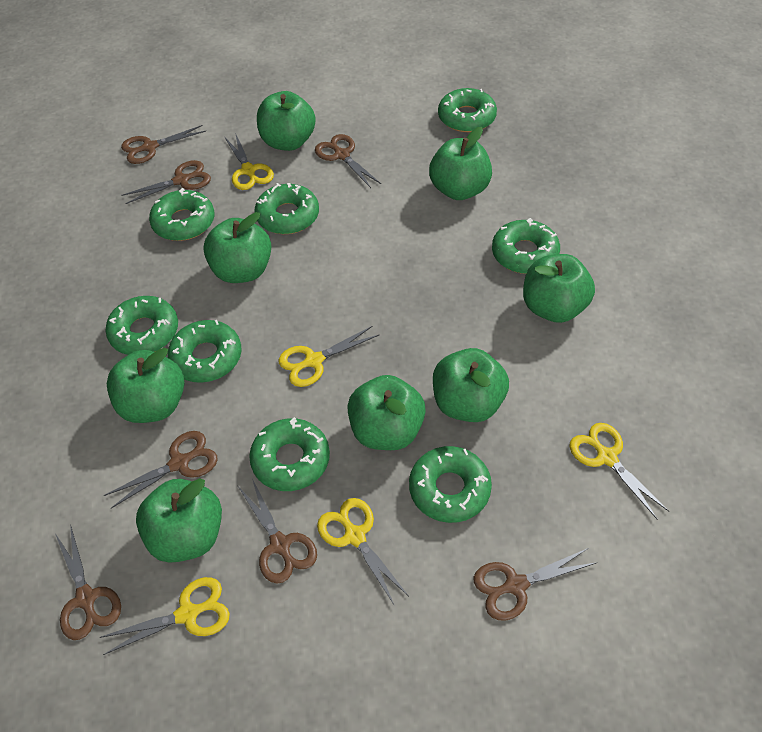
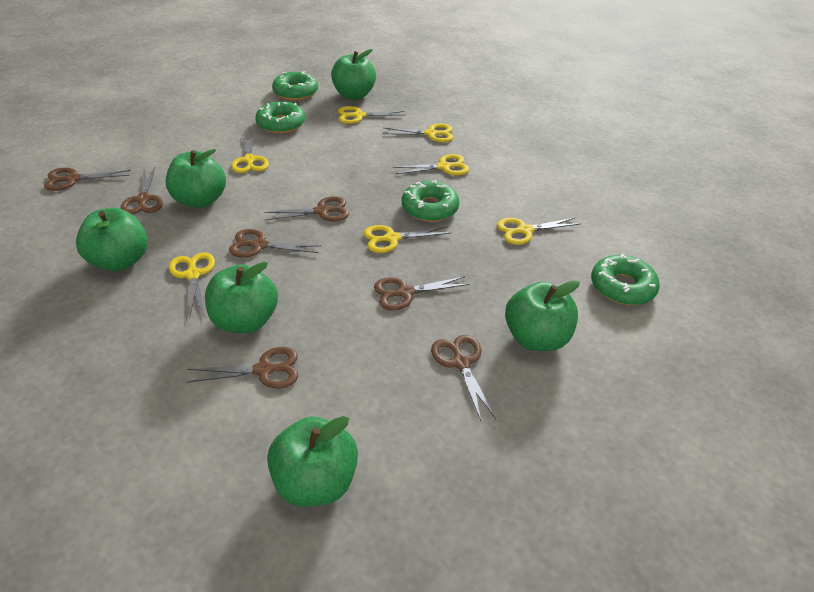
green apple: [107,348,184,423] [136,478,222,563] [203,212,271,283] [257,91,316,151] [347,375,426,450] [429,127,492,200] [433,348,509,422] [523,254,595,323] = 8 -> [76,208,148,271] [166,149,226,208] [205,262,278,333] [267,416,358,506] [331,49,376,100] [505,280,580,351] = 6
green donut: [106,296,178,355] [149,188,214,241] [168,320,242,383] [249,417,330,491] [255,183,319,234] [409,446,492,523] [438,88,497,132] [492,218,560,274] = 8 -> [255,101,305,134] [272,71,318,100] [402,180,459,222] [591,254,660,305] = 4
yellow scissors: [99,577,230,655] [225,133,274,190] [278,326,379,387] [317,498,408,606] [570,423,669,519] = 5 -> [169,252,215,319] [231,133,269,173] [338,106,405,124] [364,225,451,253] [383,123,453,142] [393,154,469,175] [497,218,581,245] = 7

